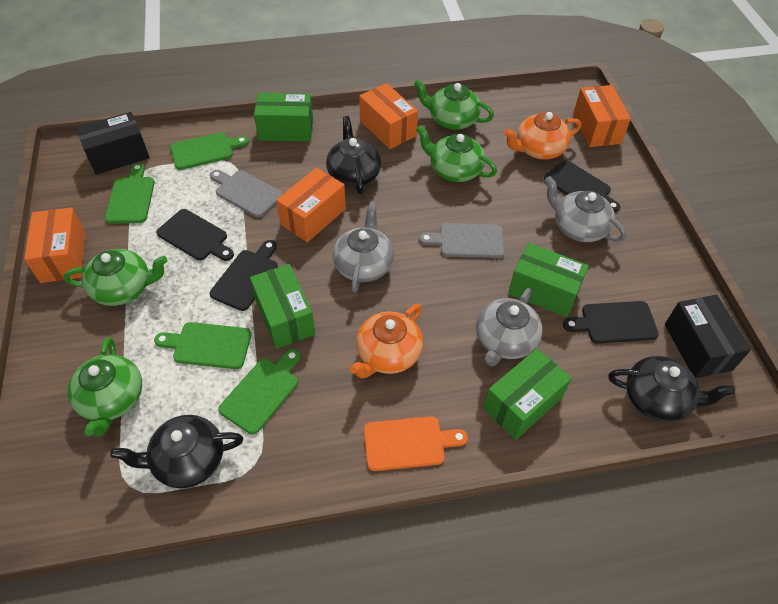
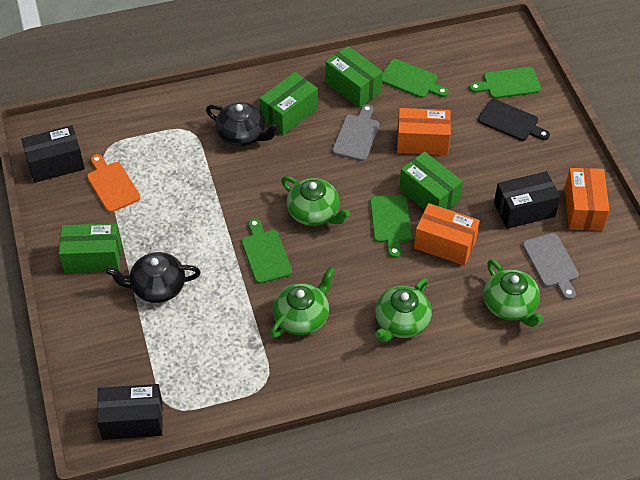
black box: [76,112,150,175] [665,295,751,378] = 2 -> [21,125,85,183] [97,384,163,440] [494,171,560,229] = 3
black cutting board: [156,209,234,261] [209,240,278,311] [544,160,620,212] [563,301,659,344] = 4 -> [478,99,550,141] = 1
black teapot: [110,415,243,488] [326,116,381,194] [608,356,735,422] = 3 -> [106,252,201,303] [206,102,280,147] = 2
grey teapot: [333,202,394,293] [476,288,543,366] [545,176,626,242] = 3 -> none = 0
orange box: [24,208,86,283] [276,168,346,242] [359,83,418,149] [573,85,631,147] = 4 -> [397,108,451,155] [414,203,480,266] [565,168,610,231] = 3
orange teapot: [350,304,423,378] [503,112,581,159] = 2 -> none = 0

